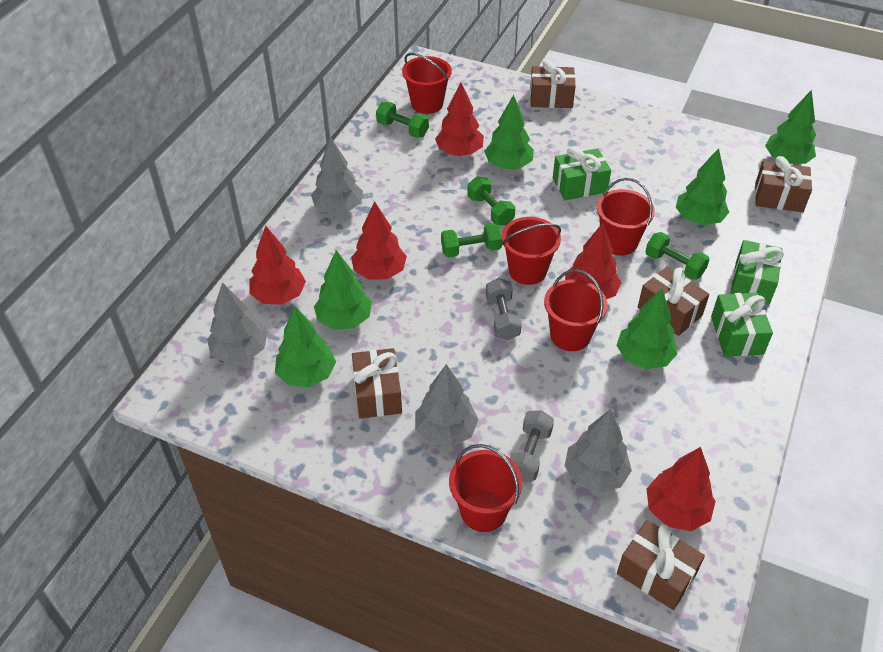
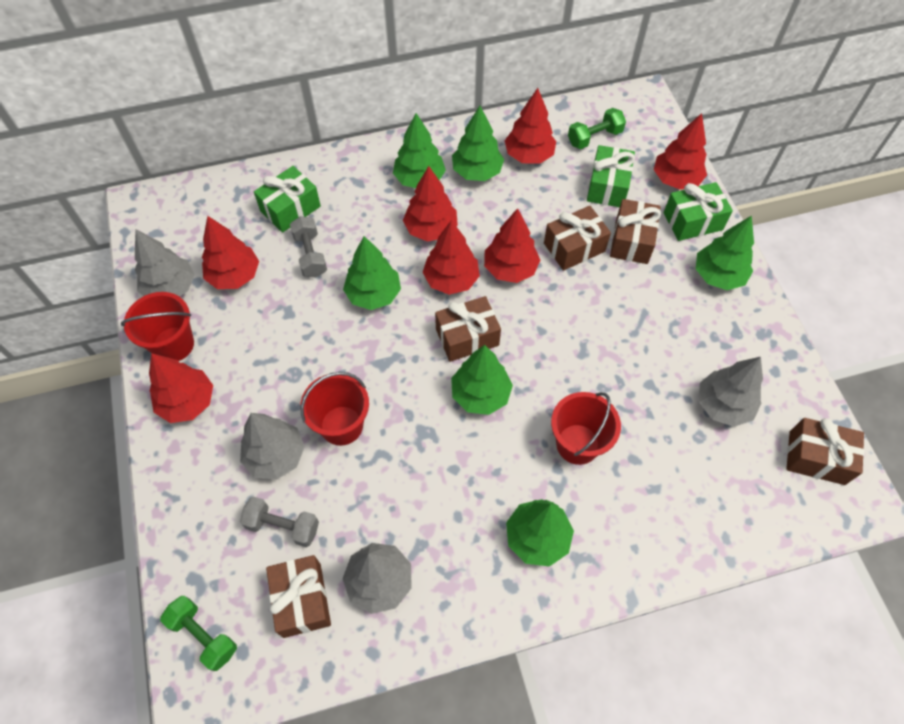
green dumbbell: [376,102,429,138] [441,223,502,257] [467,176,515,225] [645,232,709,280] = 4 -> [160,596,237,671] [568,108,626,149] = 2
red bucket: [402,53,452,114] [449,444,523,532] [502,217,561,285] [544,269,608,351] [597,178,655,256] = 5 -> [121,292,194,361] [300,372,369,446] [551,392,621,465] = 3
red tree: [249,226,306,305] [351,202,407,280] [435,82,484,156] [565,223,622,299] [646,447,716,531] = 5 -> [149,353,213,423] [202,216,259,289] [403,166,458,242] [422,220,480,295] [484,208,540,283] [504,88,556,164] [654,113,707,190] = 7

